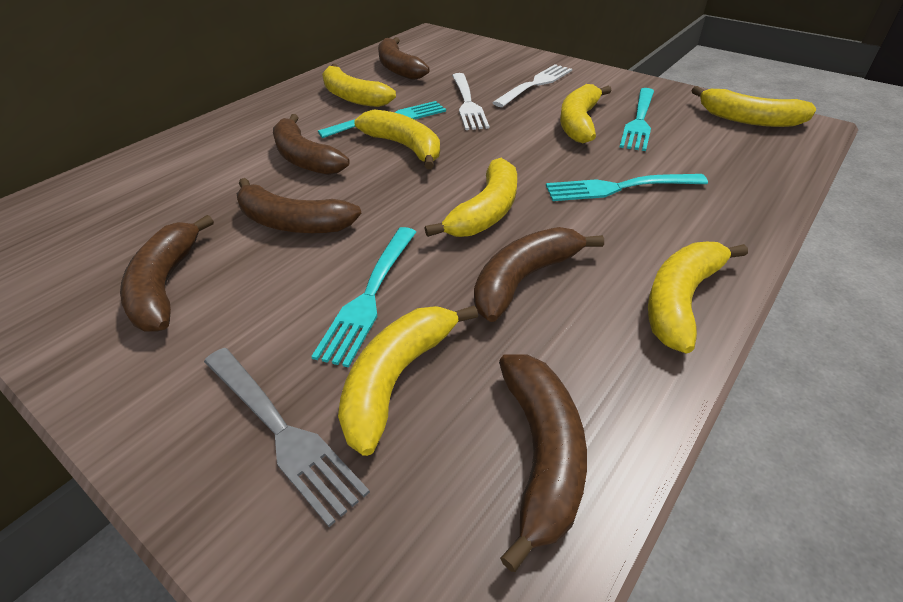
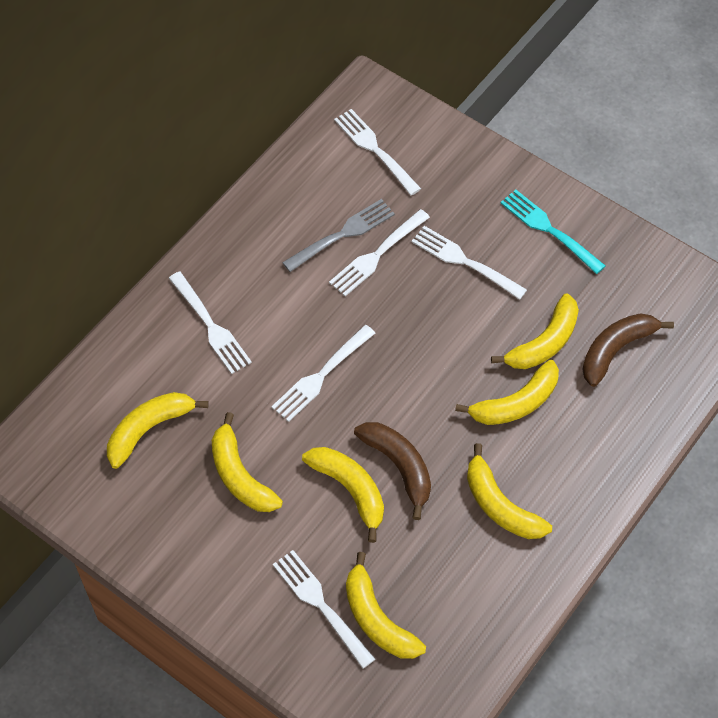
brown banana: [120,215,214,332] [237,178,361,233] [273,114,350,175] [378,37,430,80] [474,227,604,322] [499,354,587,572] = 6 -> [354,422,431,520] [582,313,674,387] = 2
turquoise fork: [311,227,416,368] [318,101,446,138] [546,174,708,201] [620,88,654,151] = 4 -> [501,190,606,274] = 1
white fork: [452,73,489,130] [492,64,572,107] = 2 -> [169,272,252,374] [271,325,375,422] [273,550,375,668] [329,209,430,296] [334,109,421,196] [412,226,527,300] = 6

